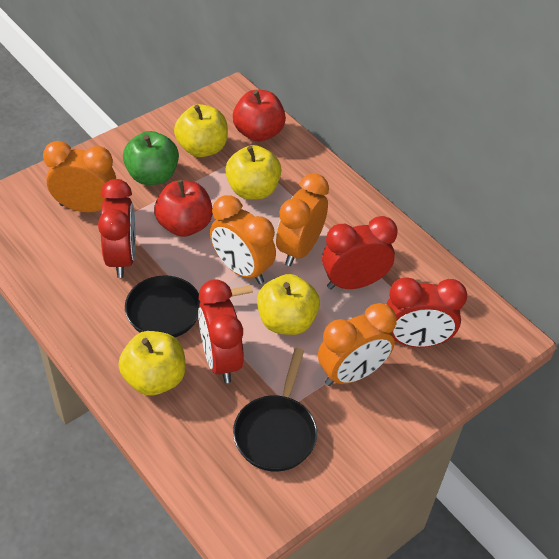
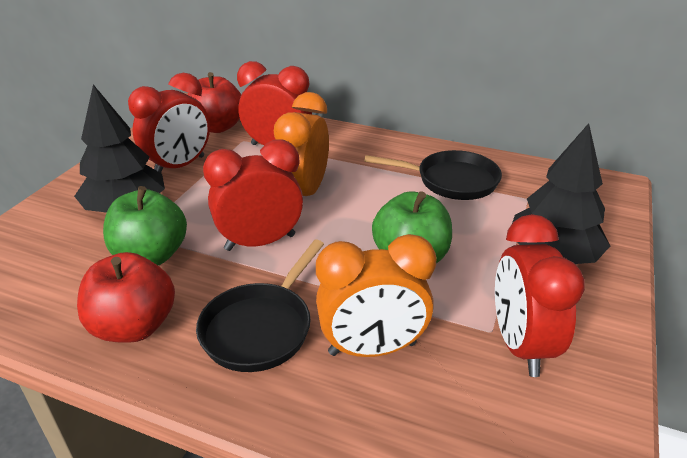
black tree: none = 0 -> [74,85,165,213] [512,123,610,264] = 2
green apple: [123,131,179,185] = 1 -> [103,186,187,265] [372,191,452,263] = 2
orange clock: [43,141,116,212] [210,195,276,284] [276,173,329,266] [318,303,397,386] = 4 -> [274,92,329,196] [316,234,436,357] = 2
yellow apple: [118,331,186,396] [174,104,228,157] [225,145,282,199] [257,274,320,335] = 4 -> none = 0

